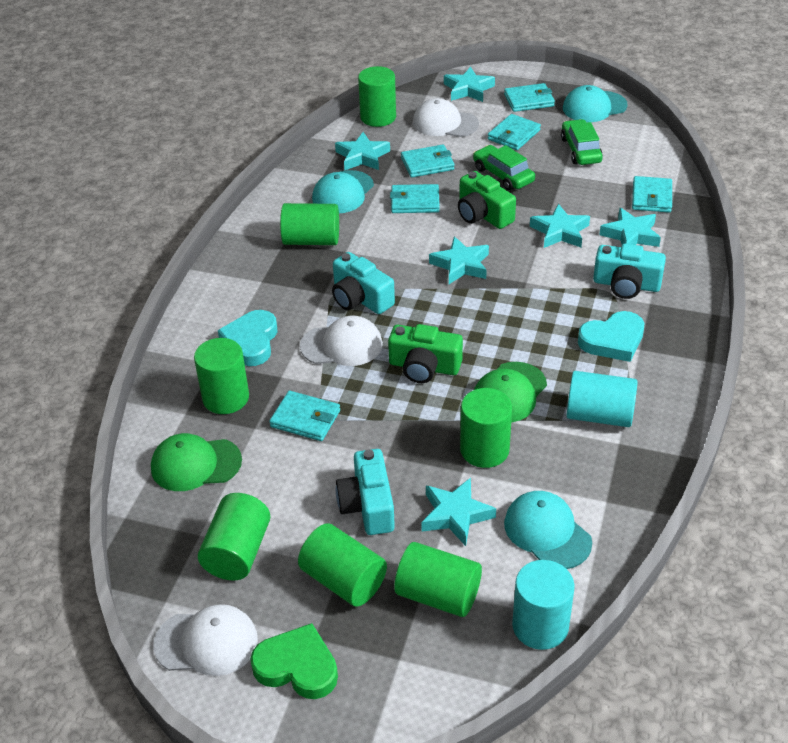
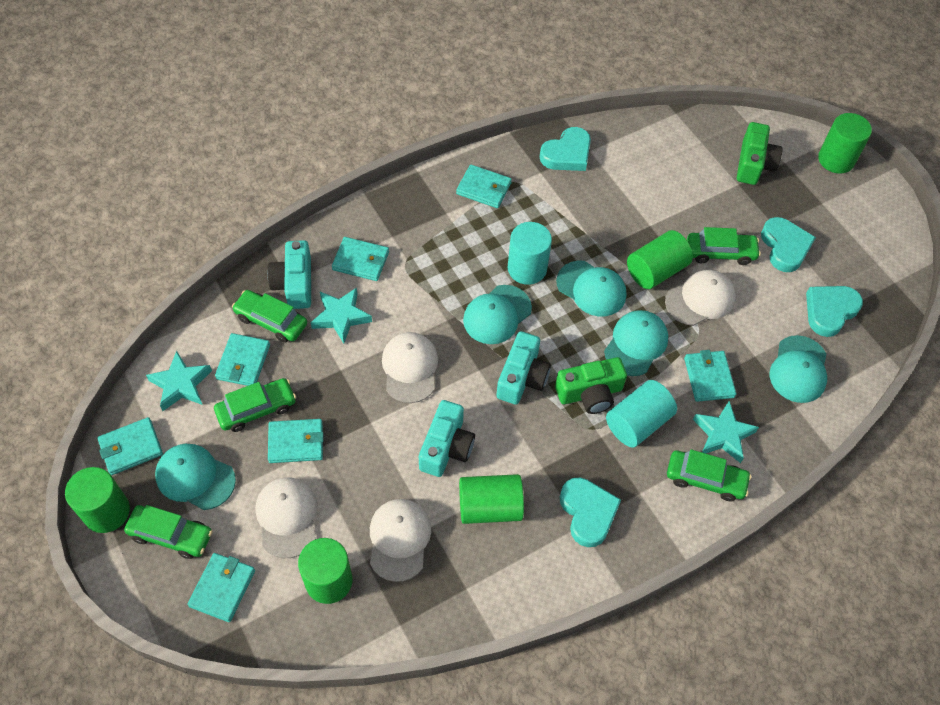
green cap: [151,433,242,491] [474,362,547,422] = 2 -> none = 0
green car: [473,145,535,190] [561,119,603,165] = 2 -> [124,505,213,559] [214,378,296,432] [232,290,307,343] [667,449,751,501] [687,227,761,265] = 5
green cylinder: [194,338,249,414] [198,493,270,581] [280,203,339,245] [298,523,387,607] [358,66,396,127] [394,542,482,617] [460,388,512,468] = 7 -> [65,467,130,533] [298,538,353,604] [459,474,524,524] [627,230,693,289] [818,113,872,174] = 5
green heart: [250,623,338,699] = 1 -> none = 0
turquoise cap: [312,170,374,213] [504,491,592,569] [563,85,628,122] = 3 -> [155,444,236,510] [463,285,532,344] [556,261,627,316] [604,310,668,376] [770,335,827,403] = 5
turquoise heart: [218,310,277,366] [578,311,644,362] = 2 -> [540,127,591,171] [560,478,621,547] [761,217,816,272] [806,286,863,337] = 4
turquoise star: [335,132,390,171] [422,478,496,546] [429,236,489,284] [444,67,495,102] [530,204,590,248] [599,208,661,247] = 6 -> [146,351,212,411] [310,288,372,343] [693,401,759,463] = 3
turquoise wallet: [269,391,340,441] [390,184,440,213] [401,145,455,178] [488,114,541,150] [504,83,555,112] [632,176,672,213] = 6 -> [97,417,163,475] [188,553,255,622] [215,333,270,386] [268,419,323,463] [332,237,389,281] [456,164,512,208] [684,350,736,402] = 7
white cap: [153,604,258,676] [300,316,383,366] [413,98,479,137] = 3 -> [256,477,317,558] [370,499,431,582] [382,332,438,403] [665,270,736,326] = 4

